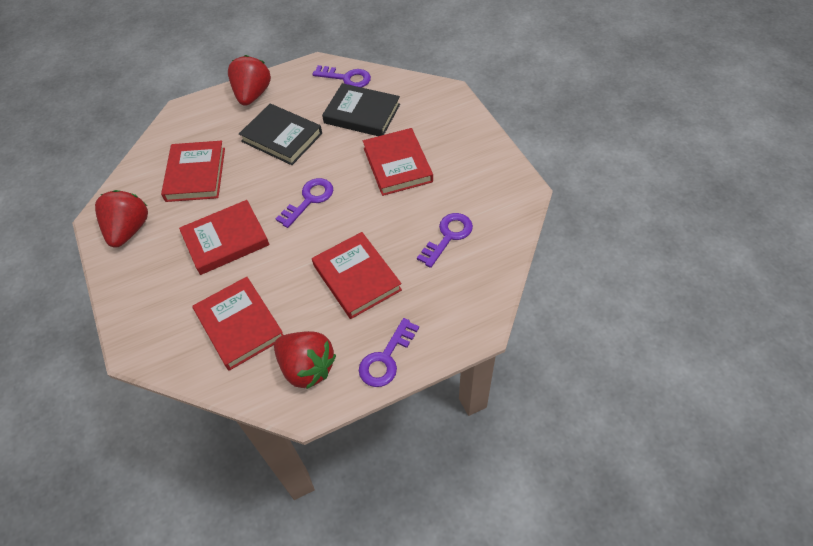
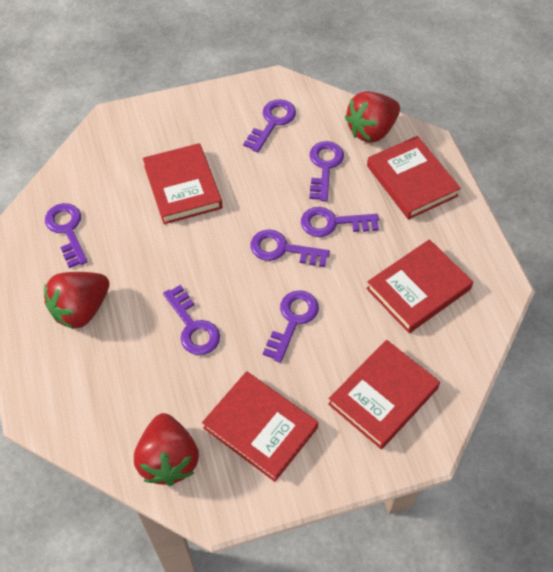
black book: [239,104,322,165] [322,83,400,136] = 2 -> none = 0
purple key: [276,178,333,228] [312,65,371,88] [359,318,419,387] [417,213,473,268] = 4 -> [45,203,88,268] [163,285,220,355] [243,99,296,152] [250,230,330,267] [263,290,319,363] [301,207,379,237] [309,141,344,201] = 7

